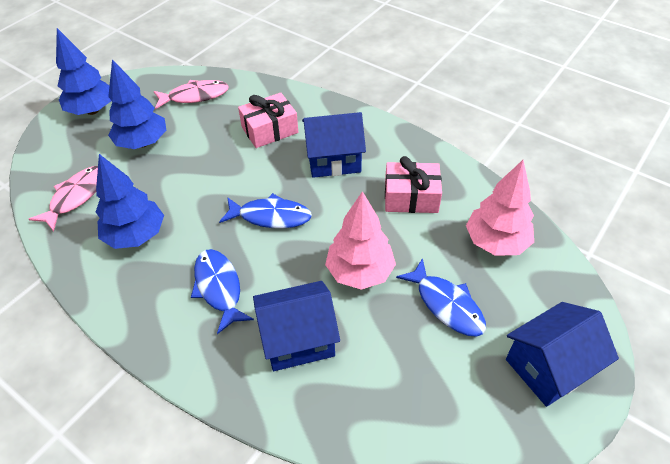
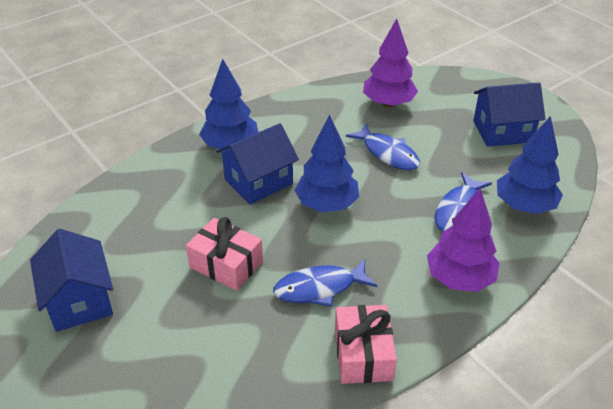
pink fish: [29,166,98,232] [154,80,229,109] = 2 -> none = 0
pink tree: [325,191,396,290] [466,160,534,256] = 2 -> none = 0
purple tree: none = 0 -> [363,18,418,107] [427,188,500,292] = 2

